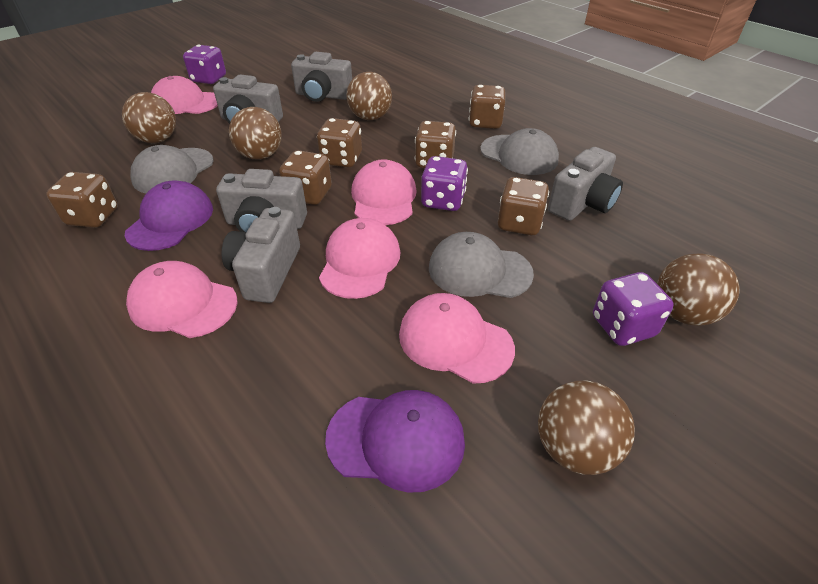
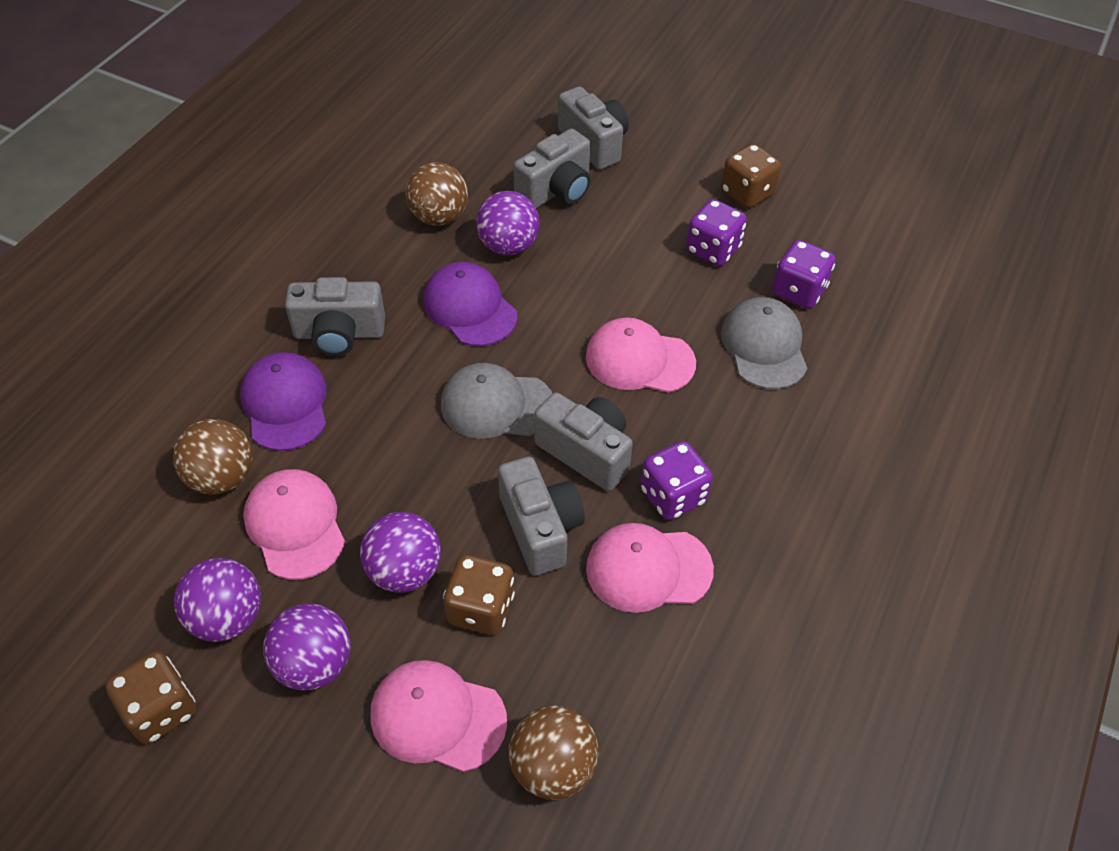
brown ball: [122,92,176,143] [229,107,282,160] [346,72,392,120] [538,381,635,475] [657,253,740,326] = 5 -> [173,419,253,495] [406,162,468,226] [508,706,599,800] = 3
brown dice: [46,172,118,228] [279,150,332,205] [317,118,362,168] [415,121,456,168] [469,85,506,129] [498,177,549,235] = 6 -> [106,651,196,744] [443,555,515,635] [721,144,781,208] = 3
grey cap: [130,145,214,194] [429,232,534,298] [480,128,559,175] = 3 -> [441,363,552,439] [721,297,807,389] = 2
pink cap: [126,261,238,338] [151,76,218,114] [319,218,401,299] [351,159,417,225] [399,293,515,384] = 5 -> [243,469,345,580] [370,660,507,772] [586,317,696,393] [586,523,714,613] = 4
purple ball: none = 0 -> [174,558,261,642] [263,604,351,691] [360,512,441,593] [476,191,540,255] = 4

